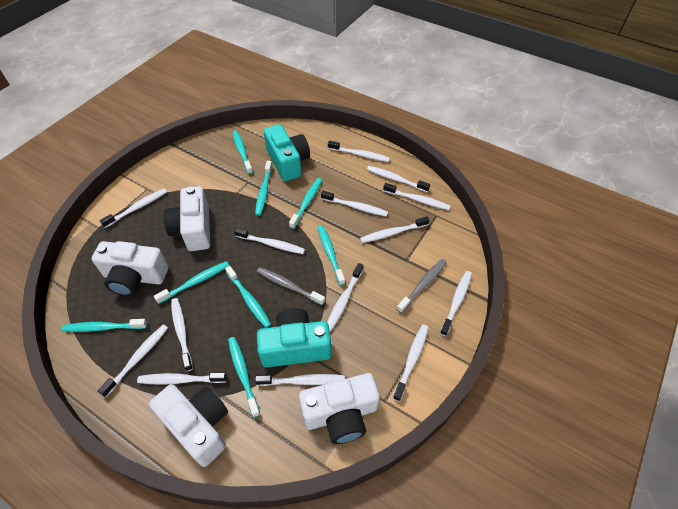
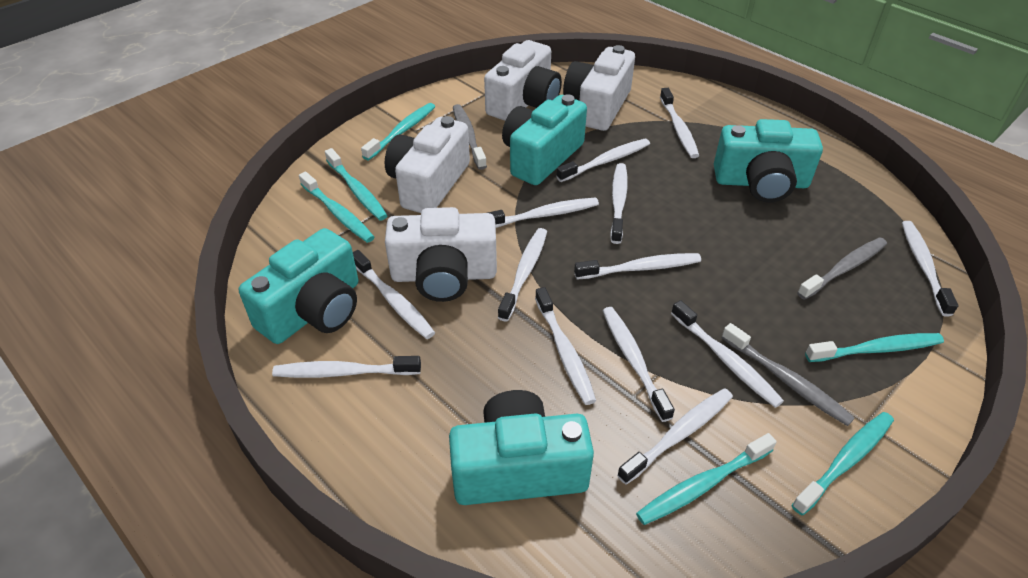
grey toothbrush: [257,267,325,305] [396,259,447,313] = 2 -> [453,104,487,170] [721,323,855,426] [797,237,887,300] = 3
turquoise camera: [257,308,331,368] [264,124,310,181] = 2 -> [239,228,358,344] [449,390,594,505] [502,94,587,185] [714,119,823,202] = 4
turquoise toothbrush: [62,319,147,332] [154,261,229,304] [225,266,271,328] [228,337,260,417] [232,131,253,174] [255,161,272,216] [289,178,322,229] [318,225,345,286] = 8 -> [299,172,374,243] [325,148,388,220] [361,103,435,160] [636,433,777,525] [791,412,894,515] [805,333,944,362] = 6
white toothbrush: [98,325,168,397] [100,188,167,228] [137,372,227,385] [171,298,193,371] [234,228,305,254] [255,374,345,386] [321,191,388,217] [327,263,363,332] [328,141,390,162] [360,216,430,243] [367,166,430,192] [383,183,450,210] [393,324,429,401] [440,271,472,336] = 14 -> [272,356,421,378] [353,250,435,339] [488,198,599,228] [498,228,547,322] [535,287,596,405] [556,139,650,182] [574,253,701,279] [603,307,675,422] [610,163,628,244] [617,388,733,484] [660,88,699,158] [671,300,784,408] [902,221,958,317] = 13

